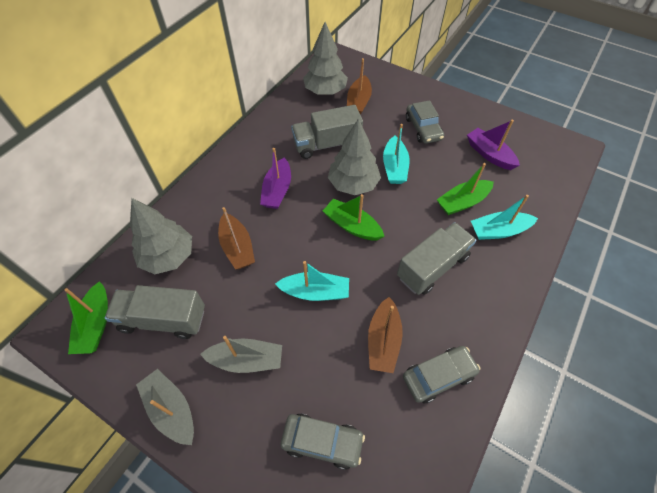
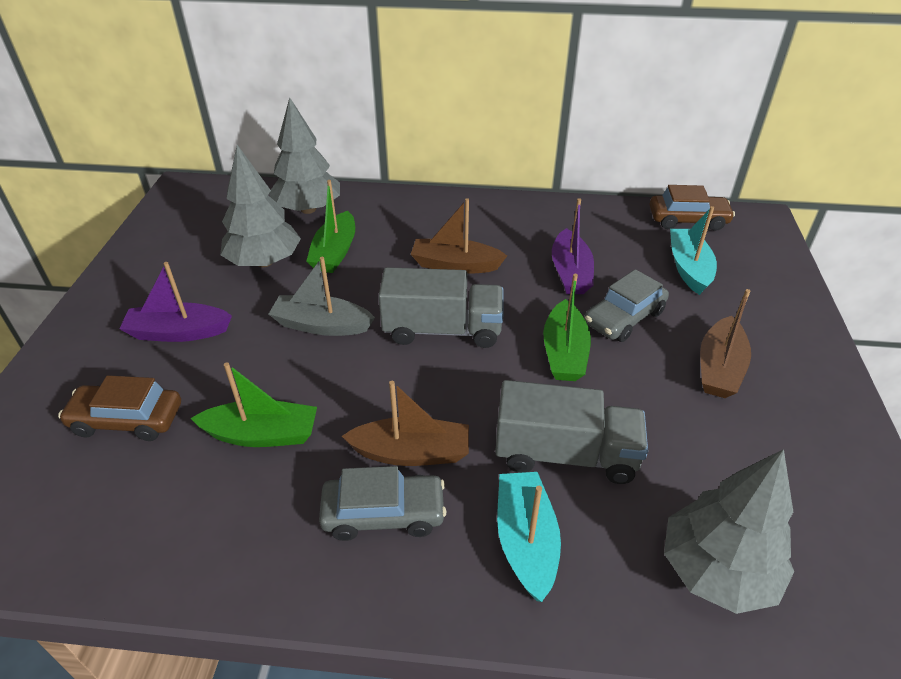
brown car: none = 0 -> [58,375,181,441] [650,185,735,231] = 2
grey boat: [136,369,194,445] [200,336,282,373] = 2 -> [269,257,375,336] = 1
grey car: [281,414,365,470] [403,346,480,404] [406,100,444,144] = 3 -> [319,466,447,541] [584,269,669,342] = 2
grey truck: [104,285,205,339] [291,105,363,159] [397,222,476,295] = 3 -> [379,267,504,348] [495,380,648,484] = 2
turquoise boat: [275,261,349,301] [383,124,410,184] [471,195,538,240] = 3 -> [497,472,561,602] [670,206,717,295] = 2

